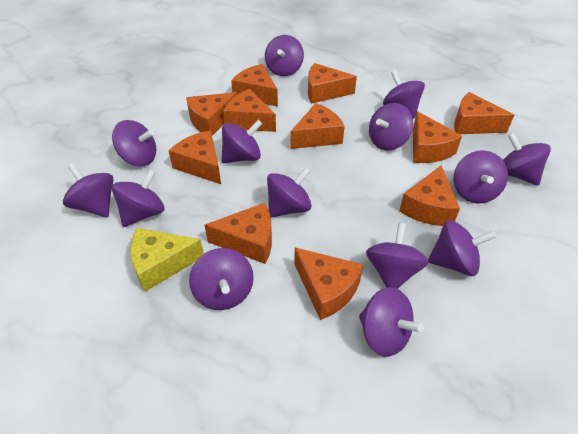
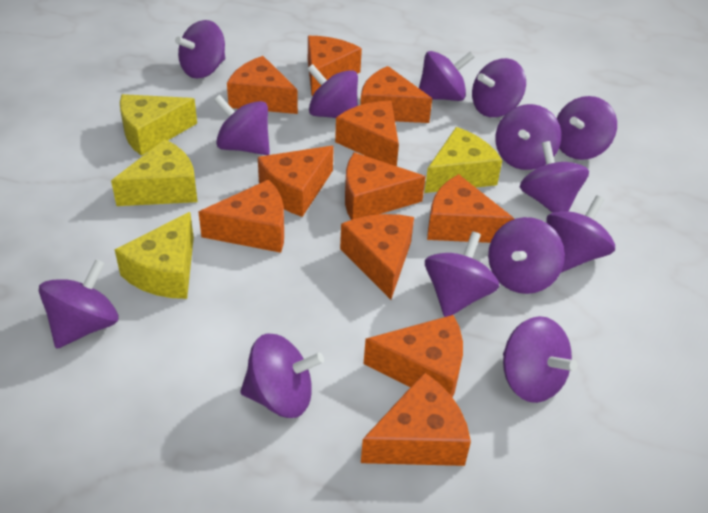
yellow cheese: [130,228,204,292] = 1 -> [111,139,198,206] [115,212,194,299] [120,94,197,156] [424,127,502,193] = 4

